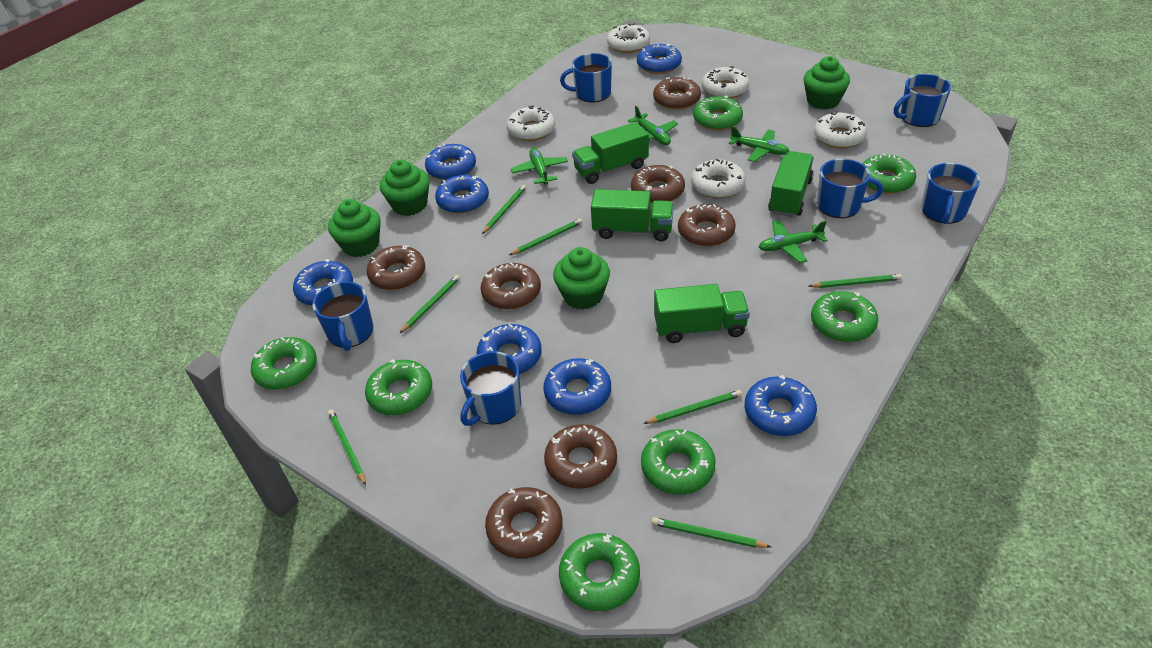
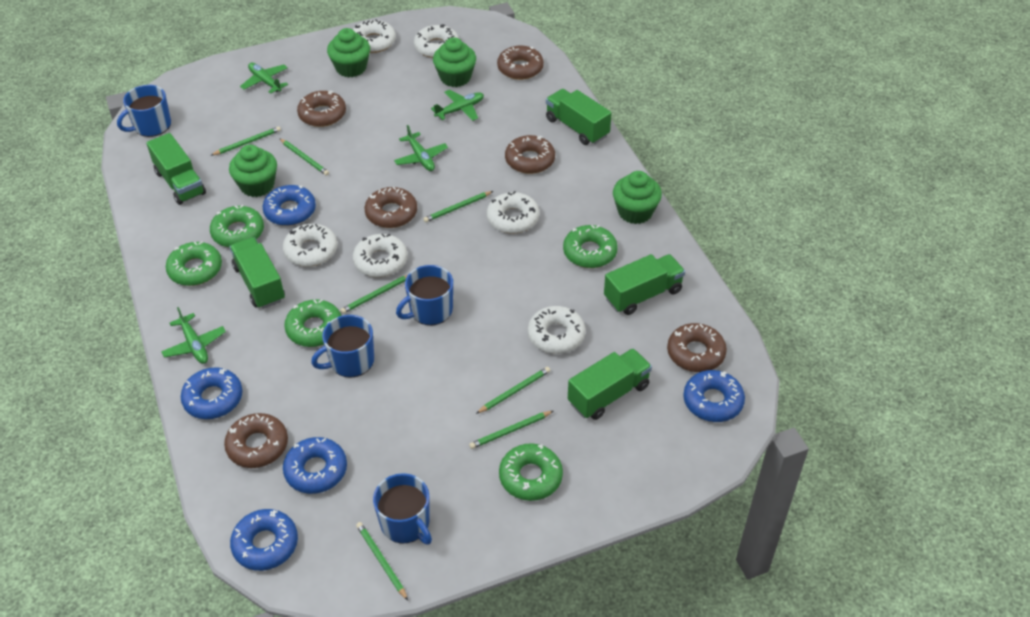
blue donut: [293,259,353,306] [425,144,476,180] [435,175,489,214] [477,324,542,374] [543,358,611,415] [637,44,682,74] [745,375,817,436] = 7 -> [181,367,243,419] [230,509,298,571] [263,185,316,226] [283,437,347,494] [683,370,745,422] = 5
blue mug: [312,281,373,351] [460,351,521,426] [560,53,612,102] [817,159,883,218] [894,74,951,127] [921,163,980,224] = 6 -> [117,85,171,137] [311,315,374,378] [373,473,432,545] [396,265,453,325] = 4
brown donut: [367,245,425,290] [480,262,541,310] [485,487,563,559] [544,424,617,489] [631,165,685,204] [653,77,701,110] [678,204,736,247] = 7 -> [224,413,288,468] [297,91,346,127] [365,187,417,228] [497,46,544,80] [505,135,555,174] [667,323,727,372] = 6
green donut: [251,337,317,390] [365,359,432,415] [559,533,640,611] [641,429,716,495] [693,96,743,130] [811,291,878,342] [863,154,916,194] = 7 -> [166,241,222,286] [210,205,264,248] [284,299,341,347] [499,443,563,501] [563,225,617,268] = 5
green truck: [572,122,649,184] [591,189,674,241] [654,284,750,343] [768,151,814,217] = 4 -> [146,133,206,205] [230,237,285,309] [546,89,612,145] [568,349,652,420] [604,254,685,315] = 5
white donut: [507,106,555,141] [607,23,650,53] [691,159,746,199] [702,66,749,98] [814,111,867,148] = 5 -> [283,224,338,267] [353,19,396,53] [353,234,408,277] [414,24,459,58] [487,191,539,234] [528,306,585,354] = 6

